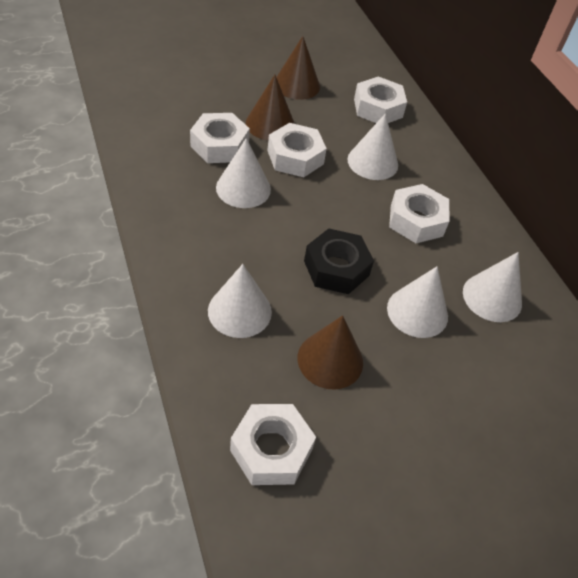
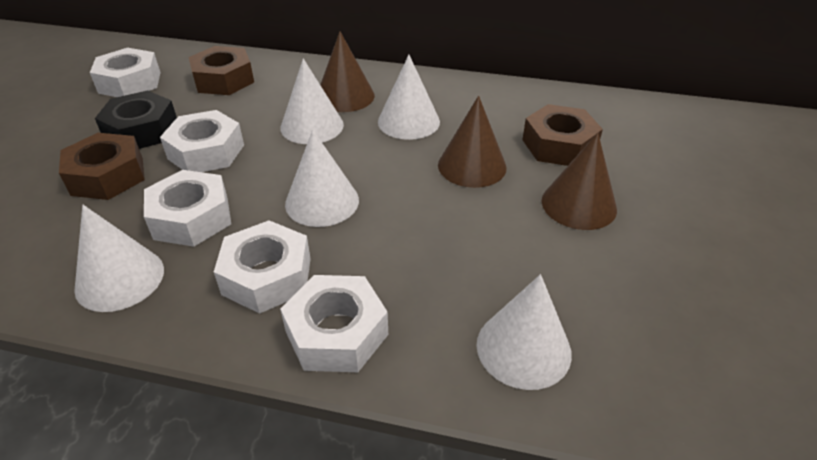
brown nut: none = 0 -> [59,133,145,200] [188,46,254,95] [522,104,603,166] = 3

